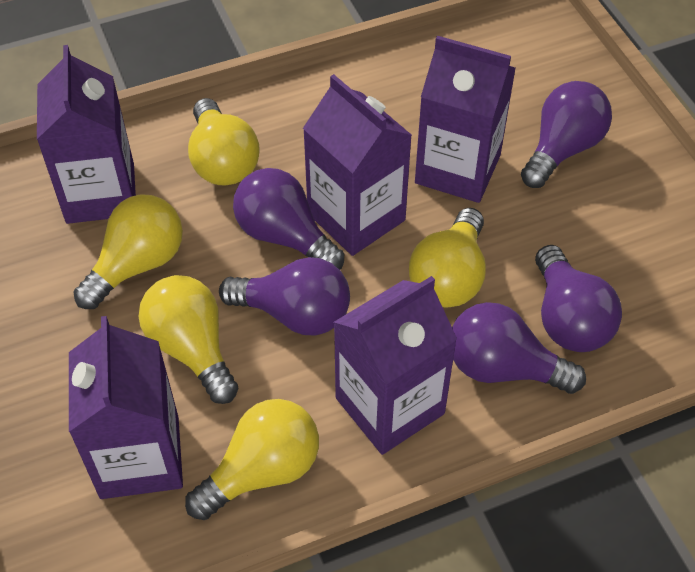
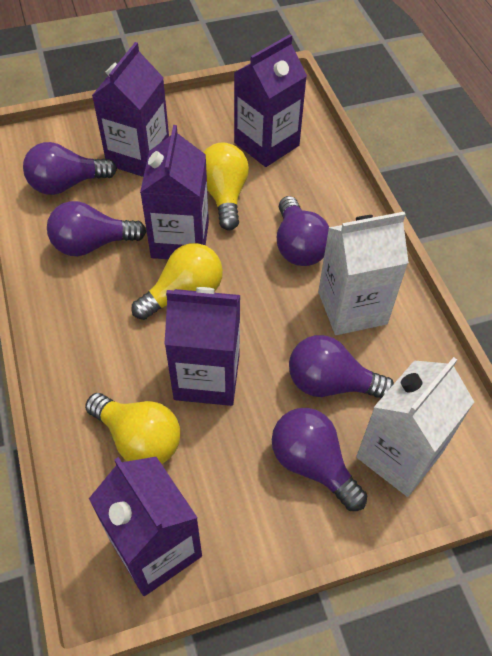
white carton: none = 0 -> [318,212,409,335] [356,357,474,497] = 2
yellow light bulb: [73,194,183,309] [138,275,239,404] [185,399,319,520] [188,98,260,185] [409,208,486,307] = 5 -> [85,393,180,464] [131,243,223,320] [203,143,249,230] = 3

